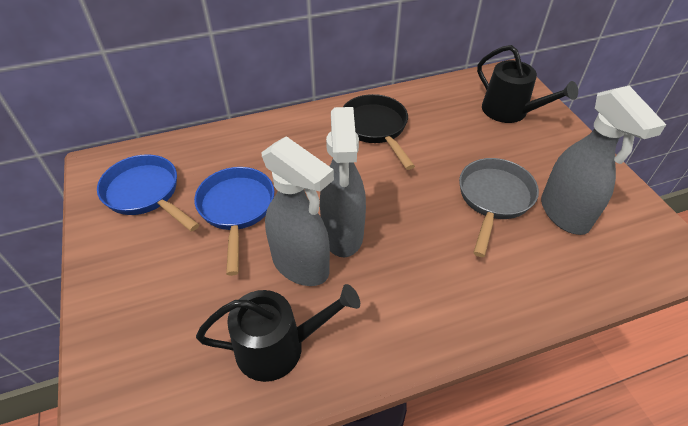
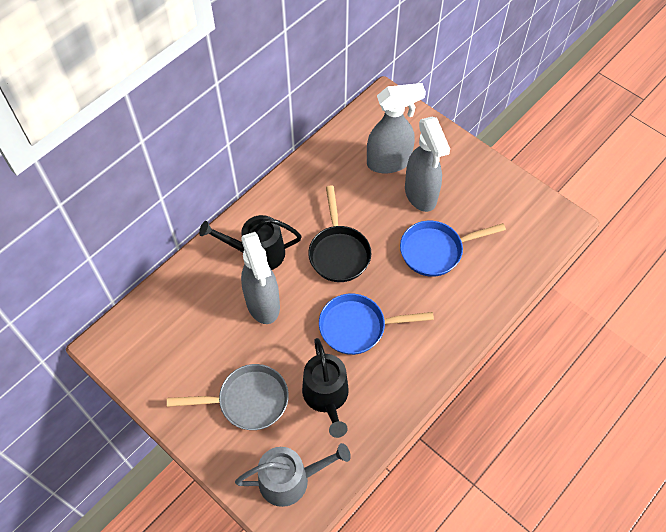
grey watering can: none = 0 -> [235,443,351,507] = 1

